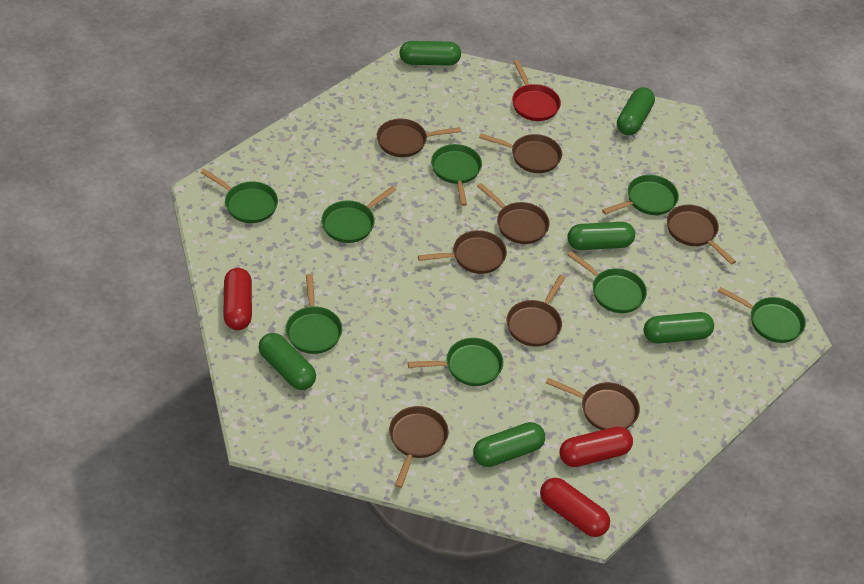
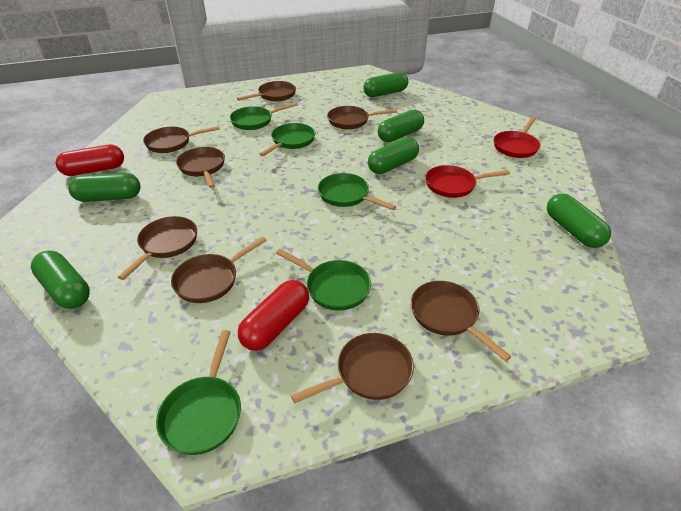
green pan: [201,169,278,223] [286,274,342,354] [321,186,396,243] [408,338,503,386] [431,144,482,206] [567,251,647,313] [602,175,679,215] [718,287,806,343] = 8 -> [156,330,241,455] [230,102,297,130] [259,123,316,157] [276,249,371,311] [318,173,396,210] = 5
red capsule: [223,268,252,330] [540,478,610,537] [560,426,633,467] = 3 -> [56,145,124,176] [238,280,309,351] = 2
red pan: [512,60,561,121] = 1 -> [425,165,510,198] [494,117,540,158] = 2

